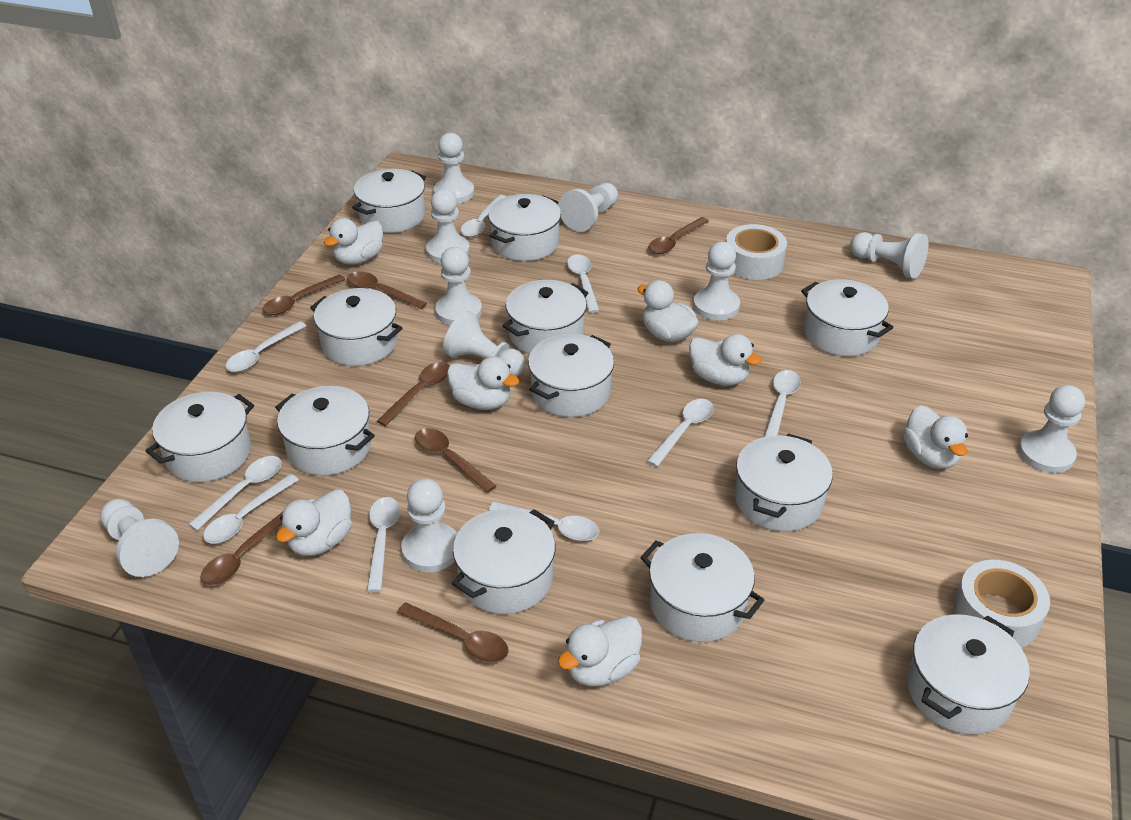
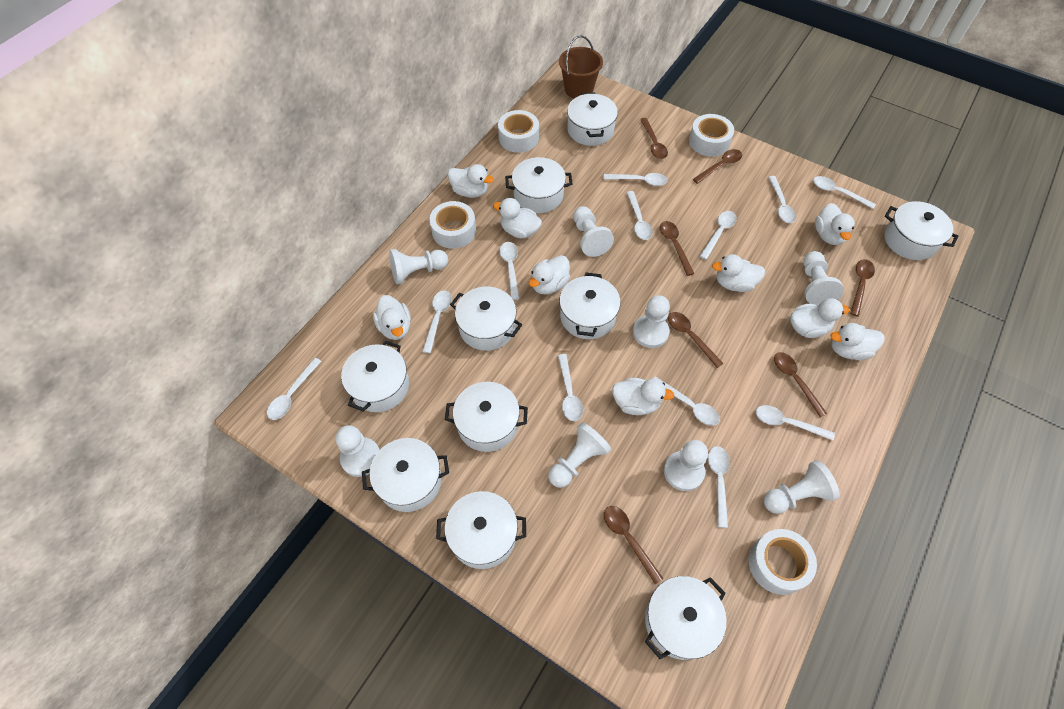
brown bucket: none = 0 -> [559,35,603,98] = 1
white duck: [276,489,352,556] [324,218,383,265] [447,356,520,410] [558,616,642,686] [637,280,699,342] [689,334,762,386] [903,405,968,469] = 7 -> [373,295,411,340] [448,164,494,198] [493,198,542,238] [529,255,570,295] [612,378,674,415] [712,254,765,292] [790,298,849,338] [815,203,855,245] [830,323,885,360] = 9
white pawn: [100,499,179,577] [401,478,457,572] [426,189,470,263] [433,133,474,204] [435,247,482,325] [443,311,525,377] [559,183,618,232] [693,242,740,320] [850,232,928,279] [1018,385,1085,473] = 10 -> [336,425,380,477] [389,249,448,284] [548,422,611,488] [573,206,614,257] [633,295,670,348] [664,440,708,491] [764,460,840,514] [803,251,844,306] = 8
white pot: [146,392,254,482] [275,386,375,476] [310,288,403,366] [352,169,426,233] [452,509,555,614] [488,194,561,261] [502,280,588,354] [528,334,614,417] [640,533,764,642] [735,433,833,531] [801,279,894,356] [907,614,1030,734] = 12 -> [341,340,409,412] [362,438,449,512] [436,491,526,569] [445,382,528,452] [450,286,522,351] [505,157,572,213] [559,273,620,339] [567,93,618,146] [645,576,726,660] [884,201,958,260] = 10
white spoon: [188,456,282,531] [203,474,299,544] [226,321,306,372] [367,497,400,592] [460,195,506,237] [488,501,600,541] [567,254,600,313] [647,399,714,467] [764,370,801,437] = 9 -> [267,358,322,420] [422,290,452,353] [500,242,520,300] [558,354,583,421] [604,173,668,186] [626,191,653,240] [653,376,720,426] [700,211,737,260] [708,446,730,528] [756,405,835,441] [768,176,796,223] [813,176,876,209] = 12
white tape: [726,224,787,280] [953,560,1050,648] = 2 -> [430,201,476,249] [498,110,539,153] [689,114,734,157] [749,529,817,595] = 4

